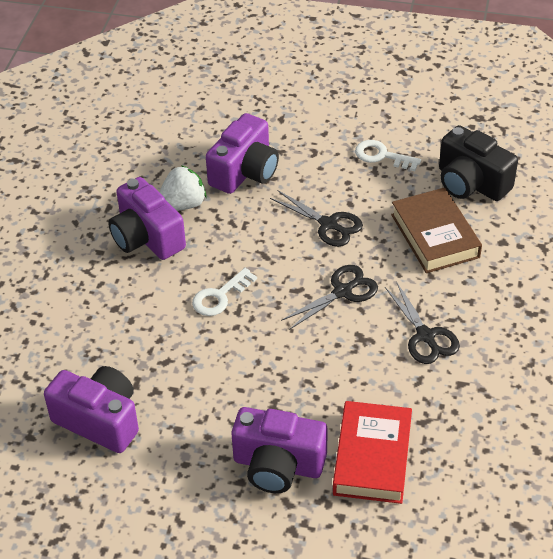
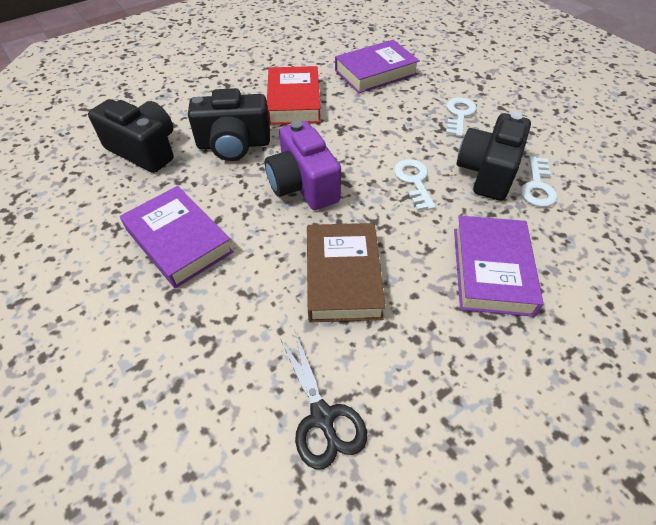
black camera: [439,125,518,201] = 1 -> [88,99,174,173] [188,88,270,161] [457,112,531,201] = 3
black scissors: [270,190,363,247] [281,265,378,330] [385,281,460,364] = 3 -> [279,331,367,470] = 1
purple book: none = 0 -> [120,186,234,288] [335,40,420,93] [454,216,544,317] = 3
purple camera: [44,366,139,453] [108,177,186,260] [206,113,279,194] [232,407,328,493] = 4 -> [265,120,341,210] = 1
white key: [192,268,257,316] [355,140,421,171] = 2 -> [394,159,436,211] [446,98,477,137] [521,156,558,207] = 3
white strawberry: [159,165,206,211] = 1 -> none = 0

